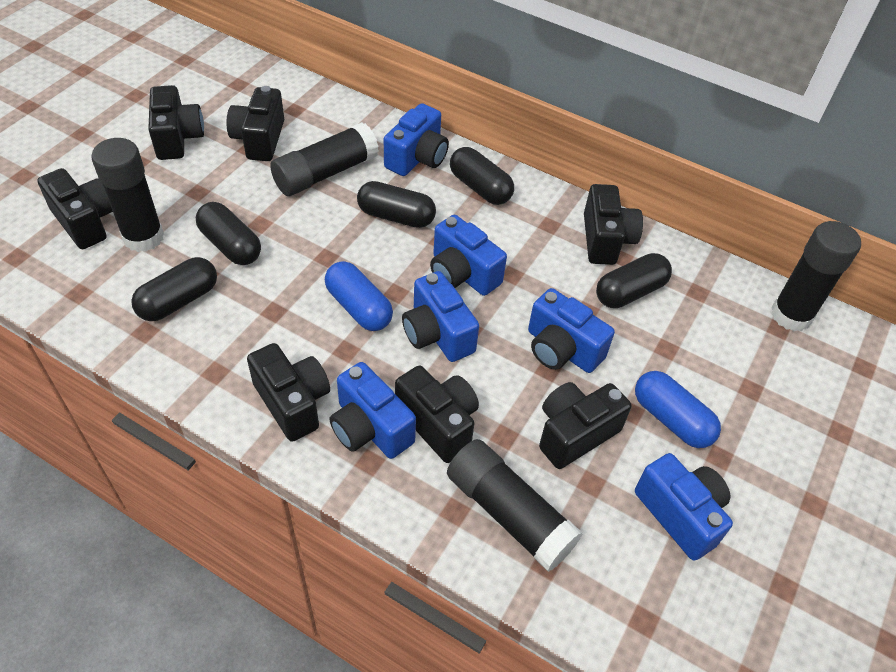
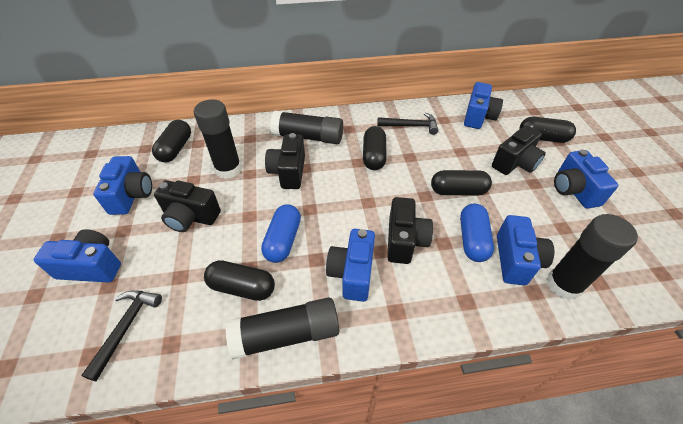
black camera: [37,168,113,249] [148,85,204,160] [226,86,284,161] [247,343,330,442] [395,366,479,463] [539,382,632,469] [584,184,643,265] = 7 -> [154,180,221,232] [265,133,305,189] [387,197,433,264] [492,125,546,175] = 4
black hammer: none = 0 -> [81,290,162,381] [377,112,438,135] = 2

